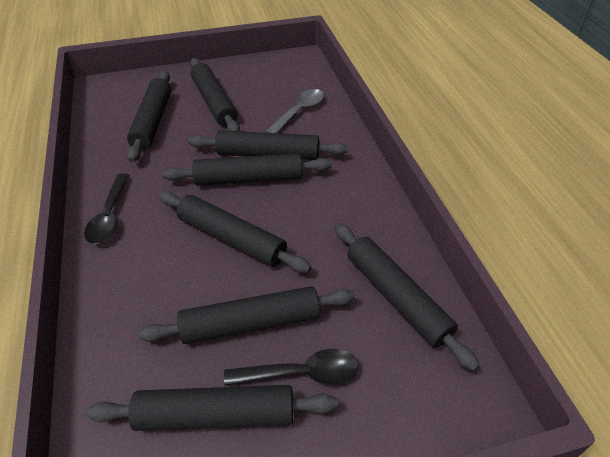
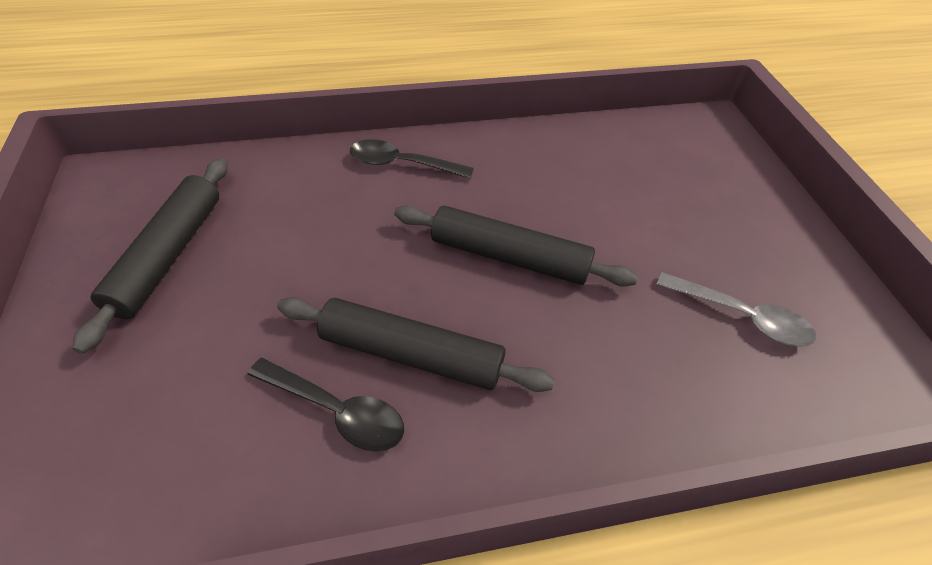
black rolling pin: [86,385,338,431] [127,71,171,162] [138,286,355,344] [159,191,312,273] [163,153,332,186] [189,130,348,160] [190,58,240,131] [335,223,480,371] = 8 -> [72,158,228,354] [277,297,555,392] [394,205,638,287] = 3

